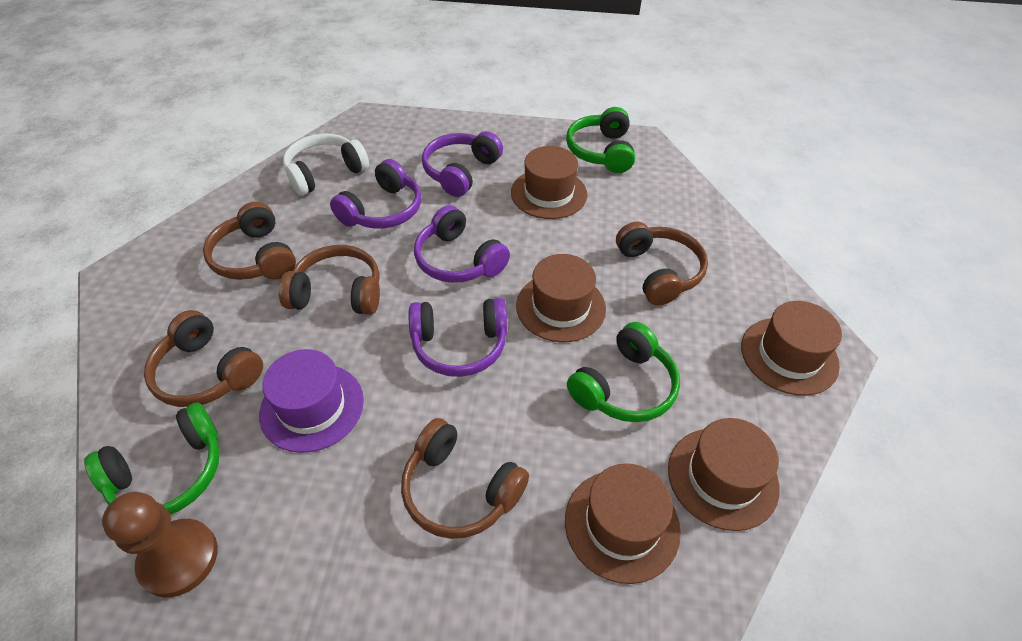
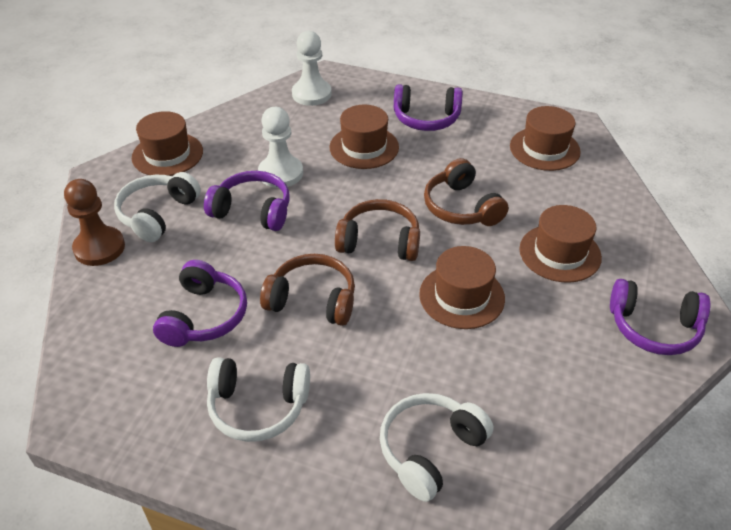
brown headphones: [144,310,263,407] [203,202,296,280] [279,245,380,315] [401,418,529,539] [616,221,708,306] = 5 -> [260,254,355,326] [335,199,420,261] [424,158,509,226] = 3
green headphones: [84,402,220,515] [566,107,635,173] [567,322,680,422] = 3 -> none = 0
purple hat: [259,349,364,453] = 1 -> none = 0
white headphones: [283,134,369,196] = 1 -> [114,172,201,242] [207,357,310,442] [380,393,494,502] = 3
white pawn: none = 0 -> [258,107,303,188] [292,31,332,106] = 2

